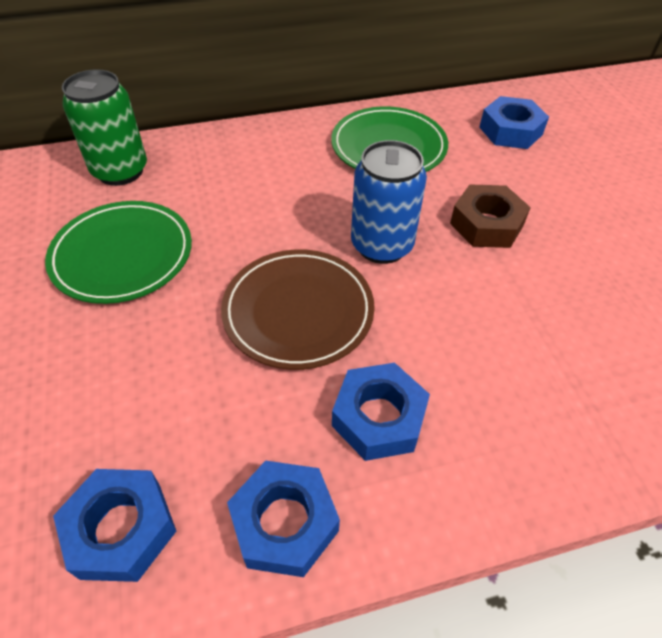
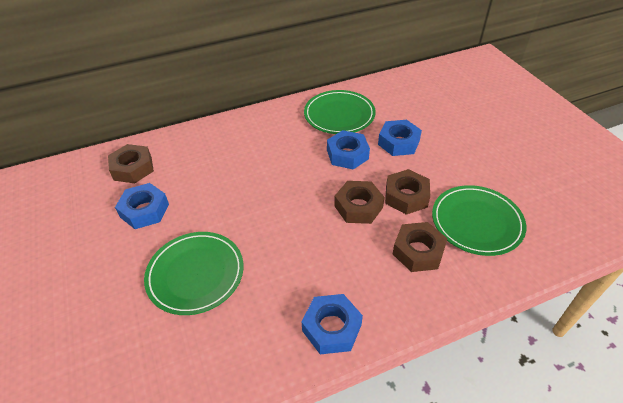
blue can: [351,140,427,264] = 1 -> none = 0
brown nut: [450,184,531,248] = 1 -> [108,144,154,183] [334,181,385,224] [385,169,430,215] [393,222,448,272] = 4
brown plate: [221,249,375,370] = 1 -> none = 0
green can: [62,69,147,186] = 1 -> none = 0
green plate: [45,201,192,304] [331,106,448,172] = 2 -> [144,232,244,315] [304,90,376,134] [432,185,526,256] = 3

